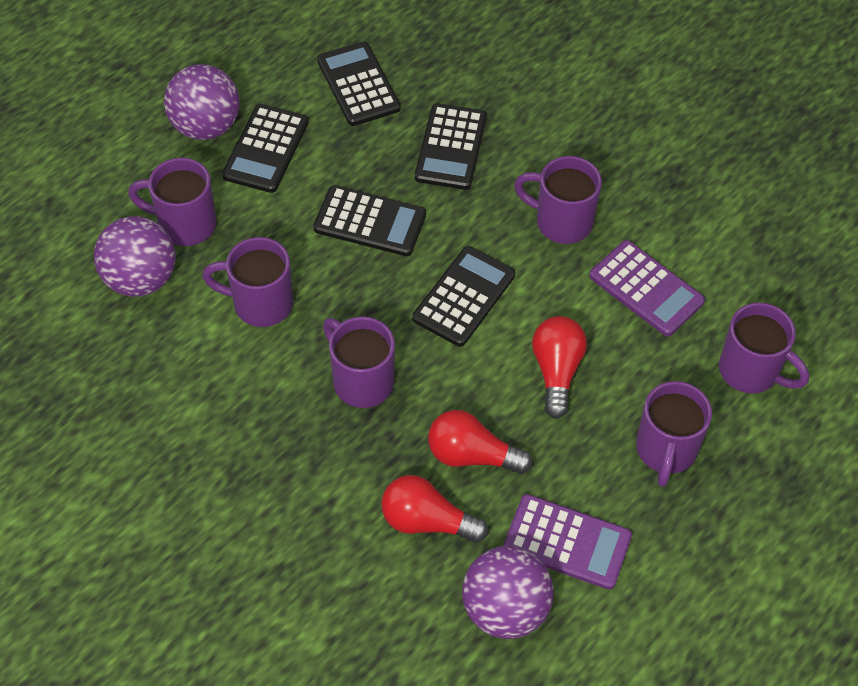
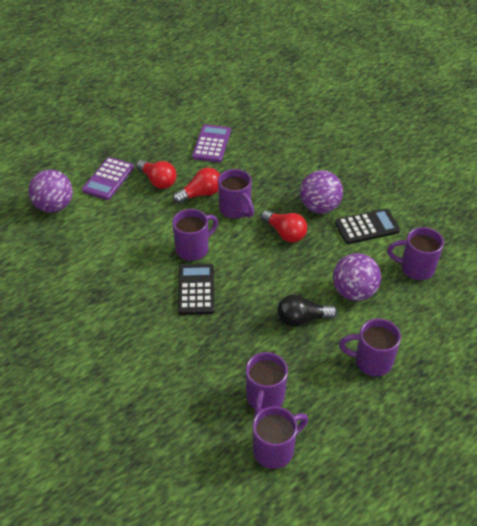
black calculator: [222,104,309,193] [313,185,426,256] [317,41,401,126] [412,246,515,347] [415,103,487,190] = 5 -> [178,264,215,315] [335,209,400,244] = 2
black light bulb: none = 0 -> [277,294,337,327] = 1

